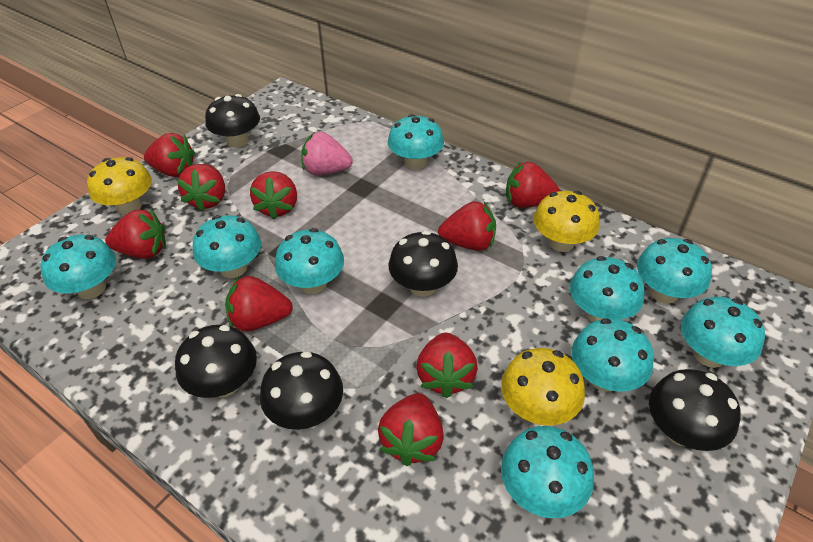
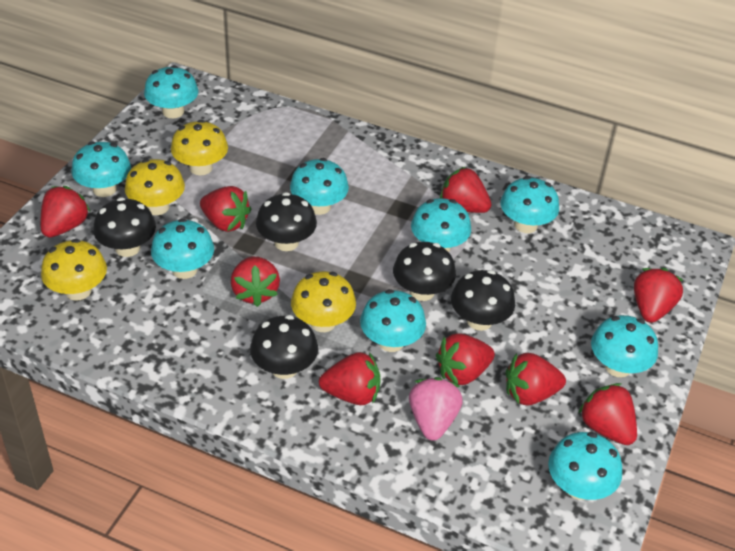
yellow mushroom: [87,157,152,215] [501,348,585,426] [533,191,600,252] = 3 -> [41,239,107,301] [125,159,185,215] [171,120,228,175] [291,271,356,332] = 4

